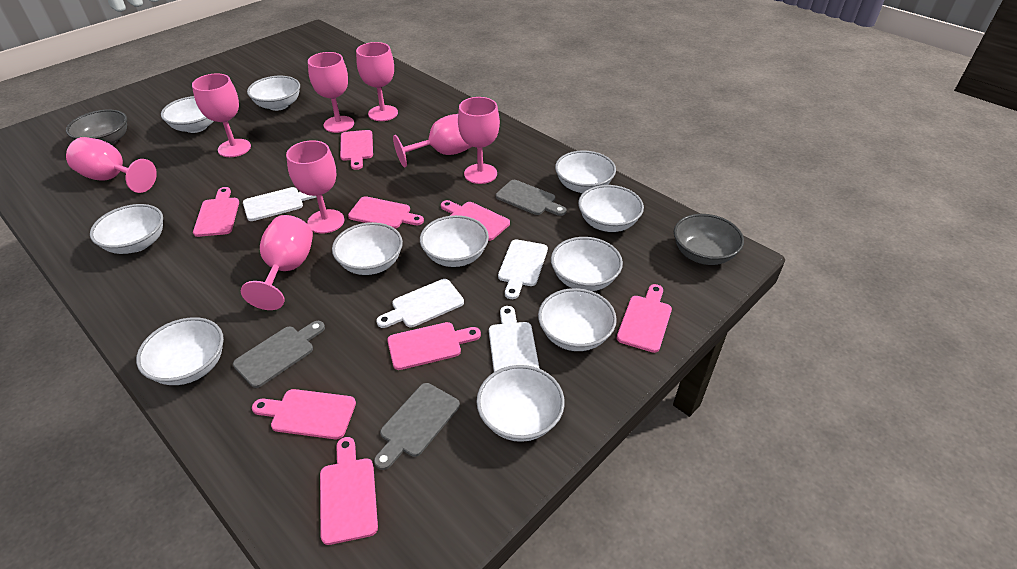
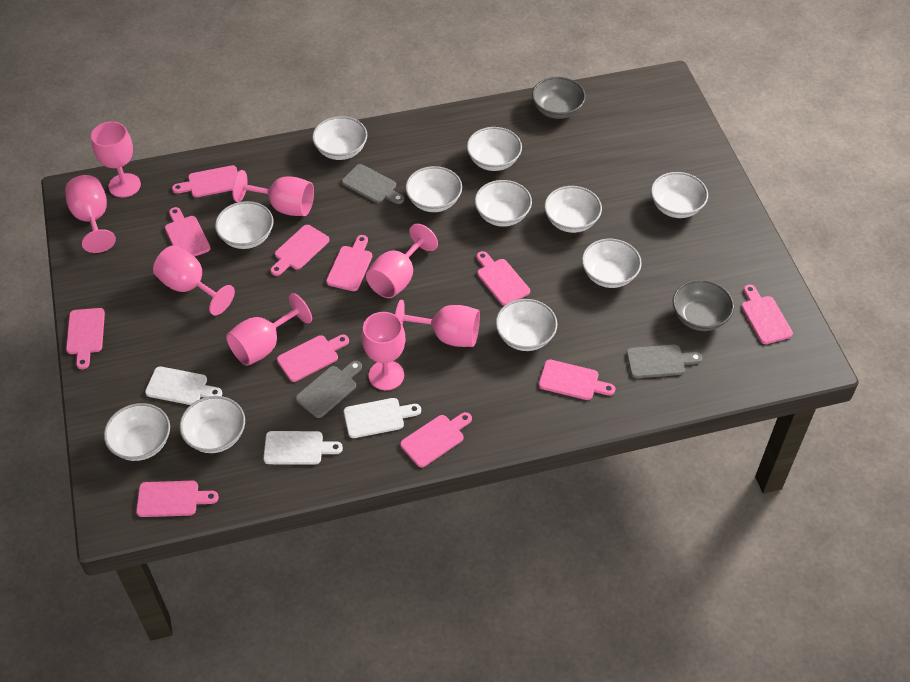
pink cutting board: [193,187,239,237] [252,389,356,439] [320,437,378,545] [340,130,373,170] [348,196,424,229] [387,322,481,370] [441,200,510,241] [617,284,672,353] = 8 -> [66,308,105,369] [136,481,219,517] [165,207,211,257] [172,165,238,197] [270,225,329,276] [277,335,349,382] [326,235,372,291] [400,412,472,467] [477,251,530,306] [539,359,615,400] [741,285,793,344] = 11
white cutting board: [243,187,316,221] [376,279,464,328] [489,306,540,372] [498,240,548,299] = 4 -> [145,366,222,405] [263,431,343,465] [344,398,421,438] = 3

